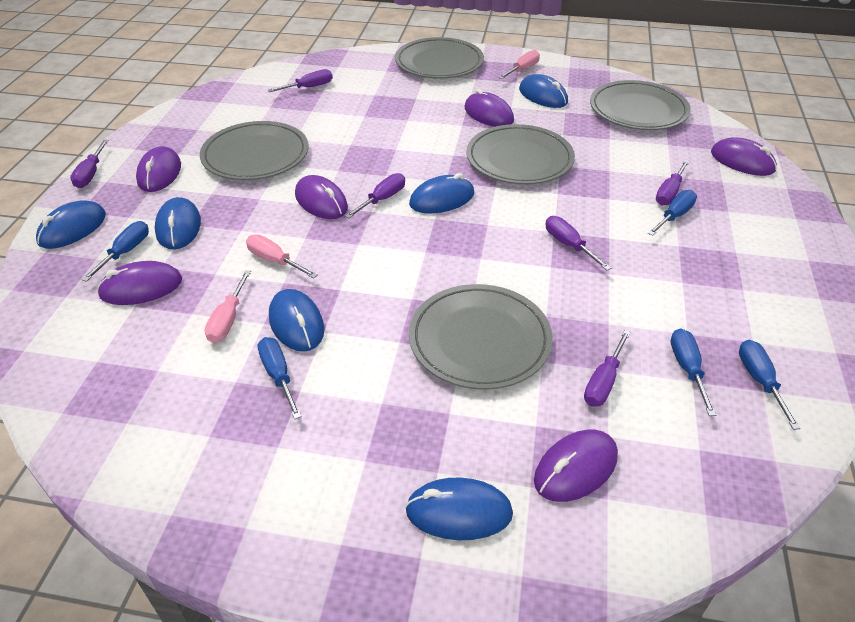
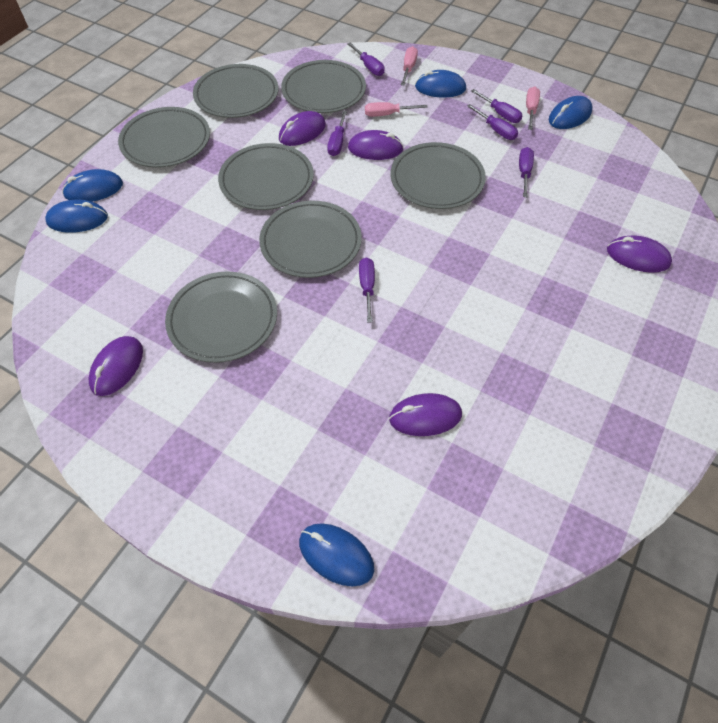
blue mouse: [36,200,106,249] [155,197,201,249] [269,289,324,352] [405,477,513,540] [409,173,474,213] [519,74,568,108] = 6 -> [45,200,108,233] [62,169,123,202] [299,523,374,586] [415,70,466,97] [549,96,593,129] = 5
blue screwdriver: [81,221,149,282] [258,337,302,419] [648,190,697,236] [671,328,717,416] [739,340,801,430] = 5 -> none = 0
grey plate: [200,121,308,180] [395,37,484,79] [409,284,553,390] [466,124,575,184] [590,80,691,130] = 5 -> [118,107,210,168] [165,271,277,363] [193,64,279,118] [218,143,314,210] [259,201,362,278] [281,60,366,113] [391,142,486,209] = 7
purple mouse: [97,261,182,305] [136,146,181,192] [295,175,348,219] [464,89,514,127] [534,430,618,502] [711,138,777,176] = 6 -> [88,336,143,396] [279,111,326,146] [348,130,404,160] [389,393,462,436] [607,235,672,273] = 5

